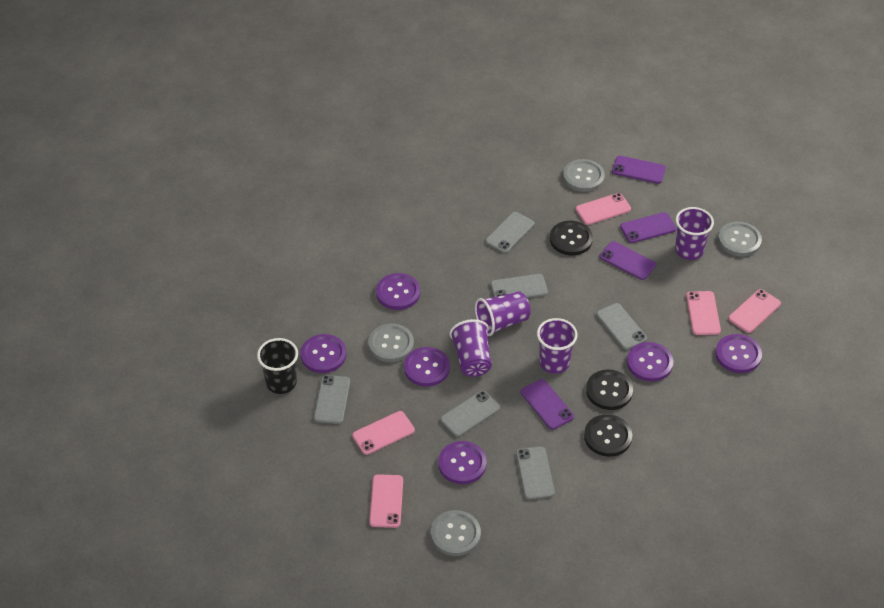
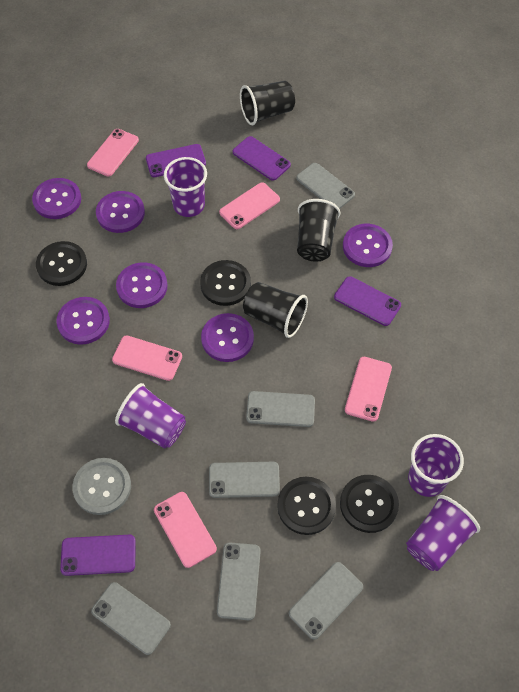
black button: [550,221,593,255] [584,414,632,457] [586,370,633,410] = 3 -> [36,241,87,286] [200,260,251,306] [277,477,336,535] [340,475,399,533] = 4
black cup: [257,338,298,394] = 1 -> [240,81,295,125] [243,282,308,338] [297,199,340,261] = 3
grey button: [368,324,414,362] [431,510,481,556] [563,159,605,192] [718,221,762,256] = 4 -> [72,458,131,515] = 1

